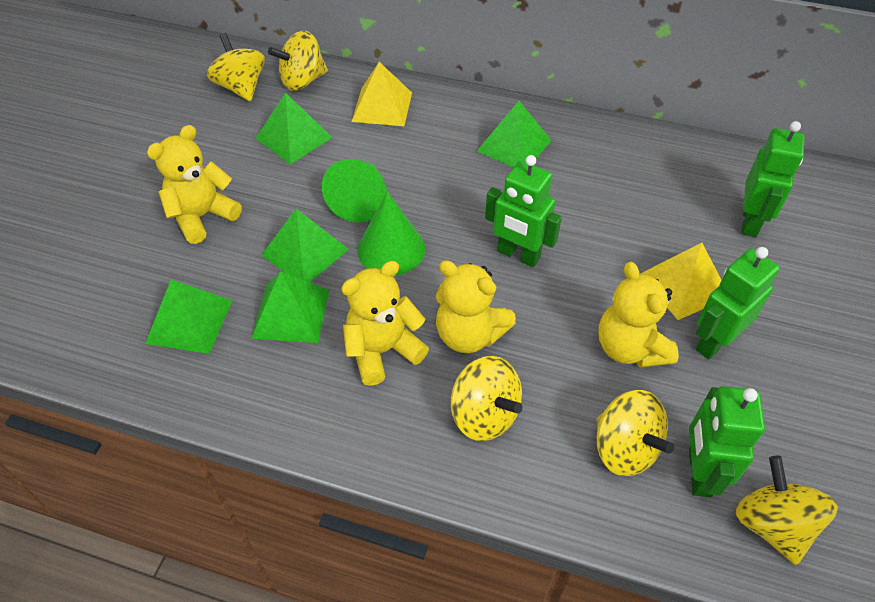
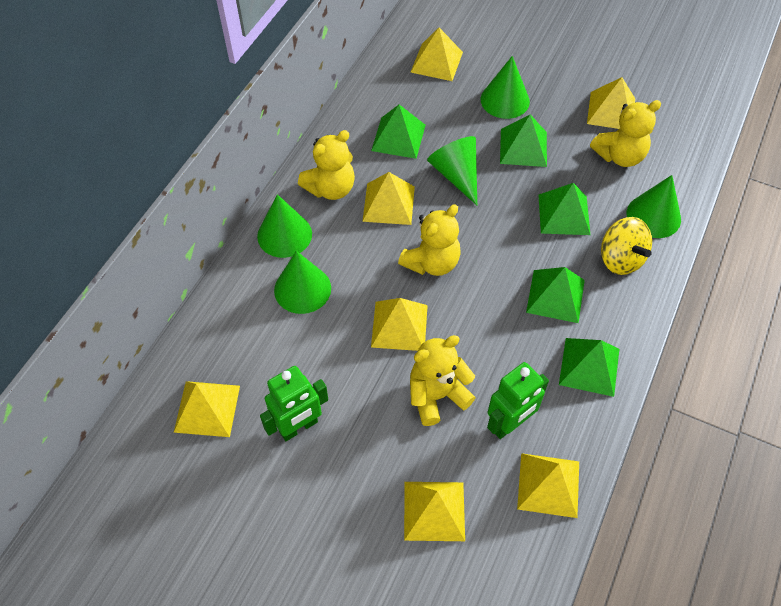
green cone: [322,159,387,223] [357,192,426,275] = 2 -> [257,194,312,258] [274,251,331,314] [427,136,477,205] [480,56,530,119] [627,175,681,238] = 5
green robot: [485,155,562,267] [689,386,765,497] [696,247,780,359] [741,121,804,237] = 4 -> [260,366,328,441] [487,362,549,439] = 2
yellow pyramid: [352,62,412,126] [641,243,722,320] = 2 -> [174,381,240,437] [362,172,415,225] [371,298,428,351] [404,482,465,541] [411,28,463,81] [517,453,579,518] [587,77,635,129] = 7
yellow spinning top: [207,33,265,101] [268,31,328,91] [451,356,523,441] [596,390,674,476] [735,456,838,565] = 5 -> [601,217,652,275] = 1

